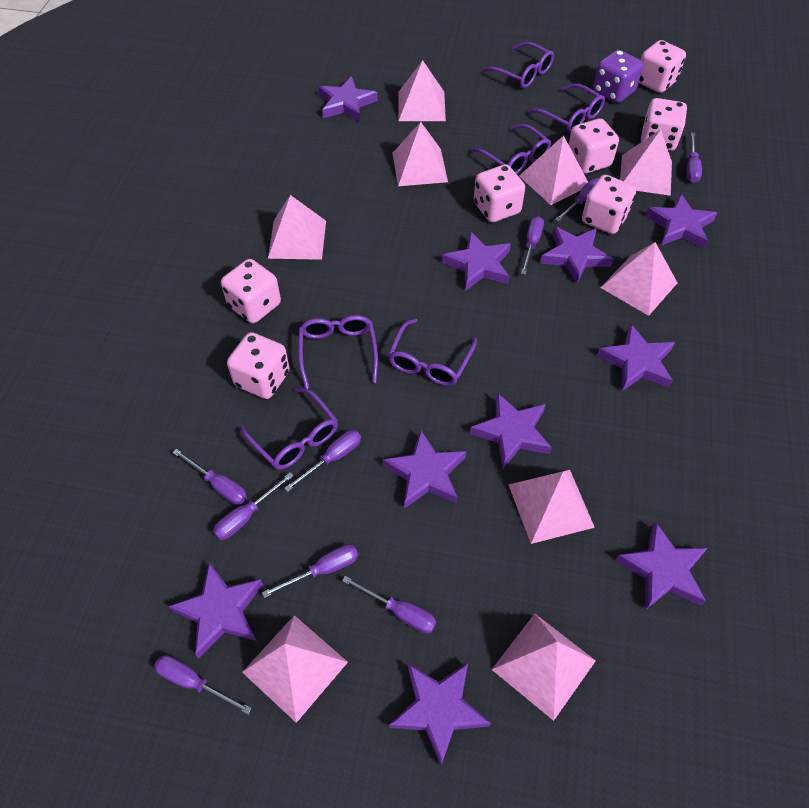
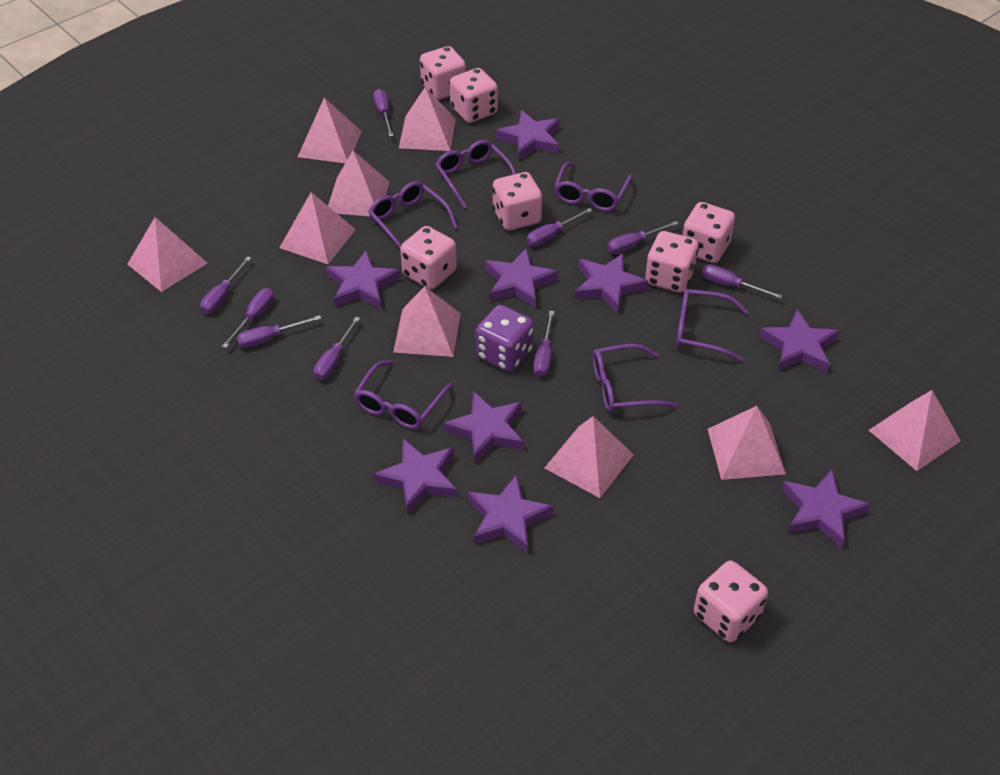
purple star: [168,562,263,658] [319,76,378,122] [383,430,466,509] [389,663,491,766] [442,231,511,291] [470,393,552,468] [541,226,613,284] [597,323,675,391] [616,521,707,610] [646,194,717,249] = 10 -> [326,250,401,309] [374,439,457,514] [444,391,524,463] [468,474,554,553] [485,248,558,308] [496,110,560,160] [575,253,648,313] [759,310,839,372] [781,470,870,548] = 9

